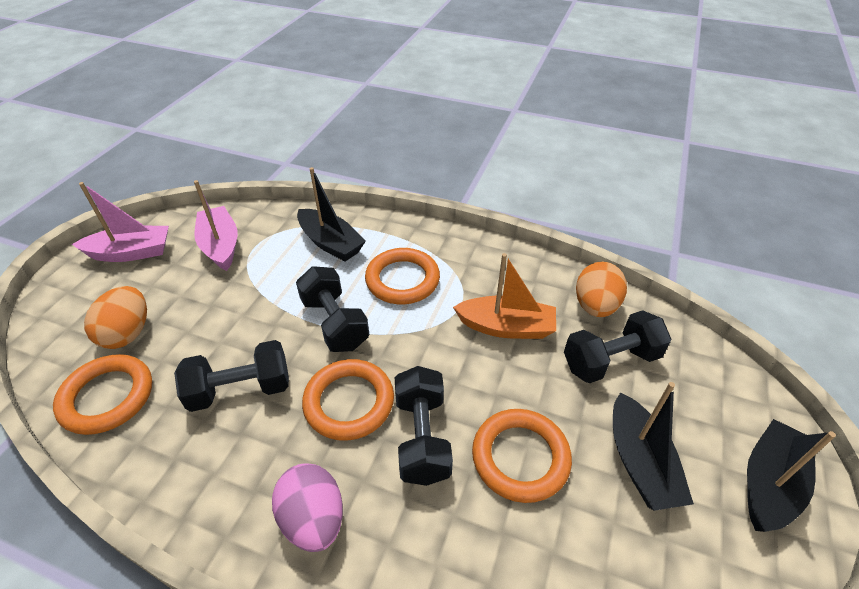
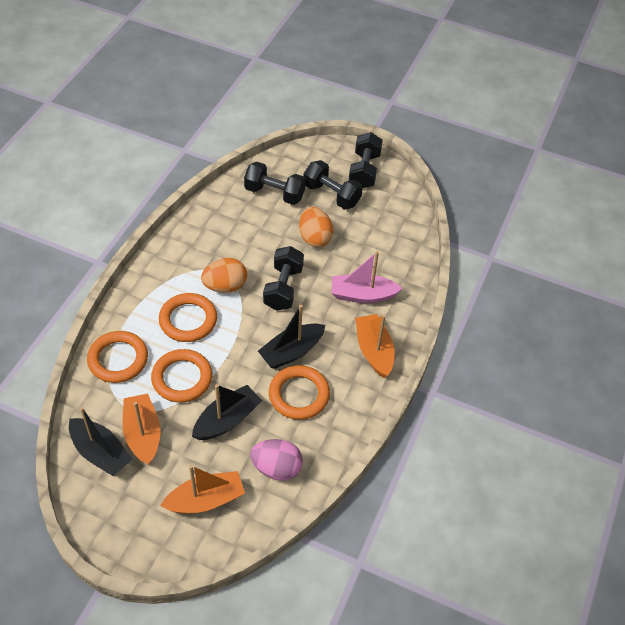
orange boat: [453,253,556,339] = 1 -> [122,393,161,465] [160,465,245,514] [355,314,395,378] = 3
pink boat: [72,182,169,262] [194,180,238,271] = 2 -> [332,251,403,303] = 1

